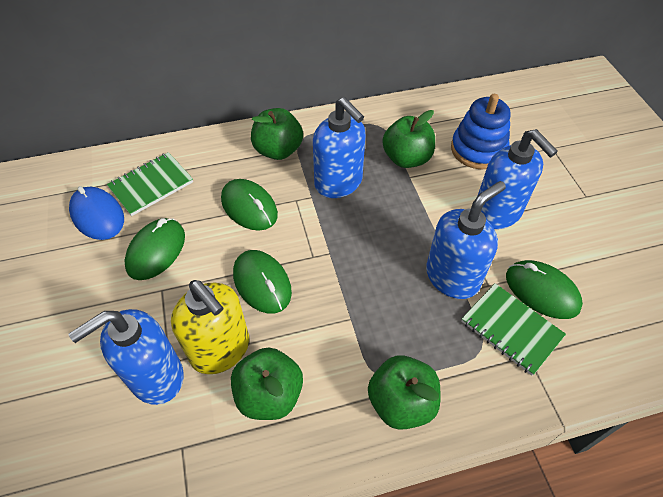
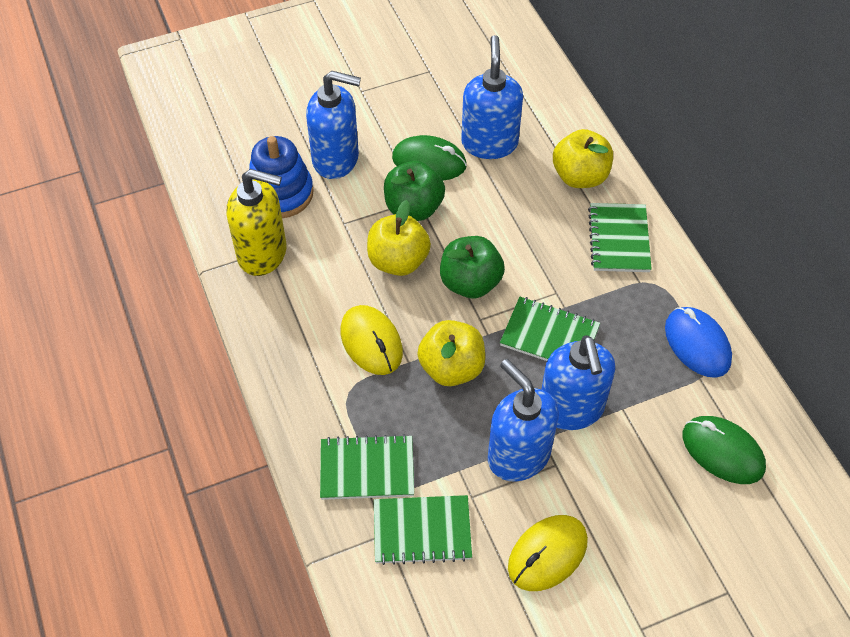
green apple: [231,347,303,420] [251,108,303,160] [368,355,440,430] [382,110,435,168] = 4 -> [384,161,445,221] [440,236,505,298] = 2
green mouse: [125,218,185,280] [221,179,278,231] [233,250,292,314] [506,260,583,319] = 4 -> [392,135,467,181] [683,416,766,484] = 2
green notebook: [107,152,193,216] [461,283,566,376] = 2 -> [320,434,414,500] [374,495,472,565] [500,297,600,361] [588,203,652,272] = 4
yellow apple: none = 0 -> [367,200,431,276] [417,320,485,386] [553,129,613,188] = 3
yellow mouse: none = 0 -> [341,305,403,375] [508,515,588,591] = 2

